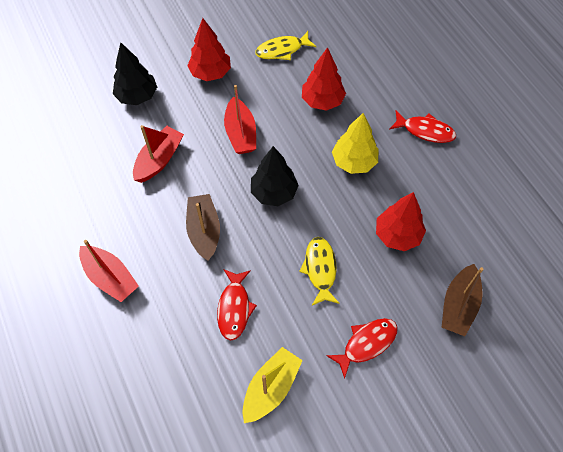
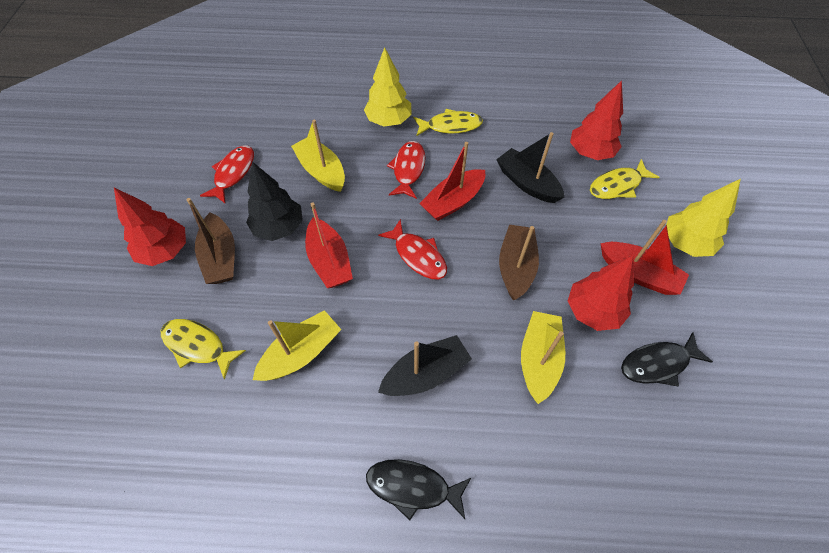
black boat: none = 0 -> [378,335,472,396] [496,132,564,203] = 2
black fish: none = 0 -> [366,459,471,521] [621,332,713,386] = 2
black tree: [113,42,157,105] [251,146,299,206] = 2 -> [246,162,303,241] = 1
yellow boat: [242,347,303,423] = 1 -> [253,310,341,381] [291,120,345,192] [521,311,565,404] = 3
yellow fish: [255,31,316,60] [299,237,339,305] = 2 -> [161,319,246,380] [413,109,483,136] [590,159,659,199] = 3
yellow tree: [332,113,378,174] = 1 -> [364,47,412,127] [666,179,741,257] = 2

